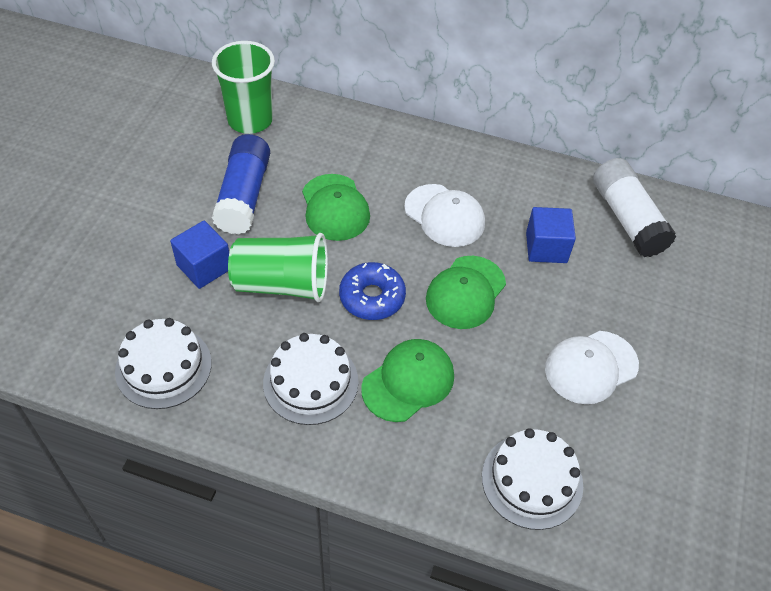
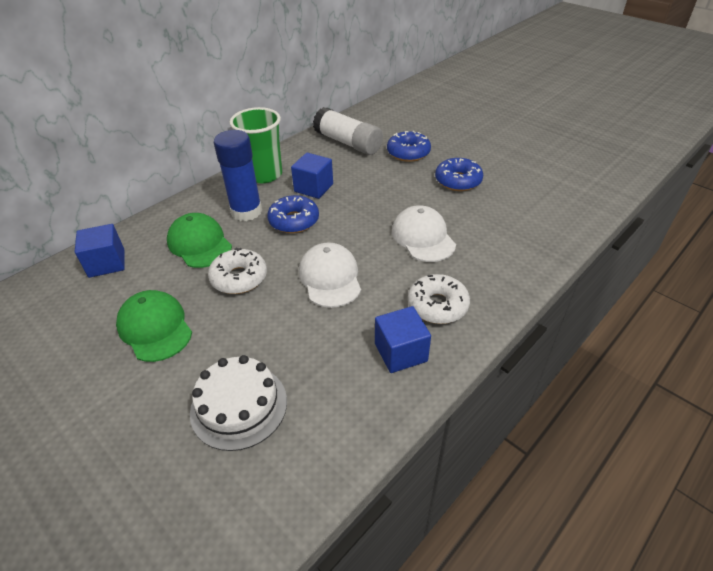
blue cube: [170,221,229,289] [526,207,576,263] = 2 -> [75,224,124,278] [291,153,333,199] [375,306,431,373] = 3
blue donut: [339,262,406,320] = 1 -> [267,195,319,233] [387,131,431,162] [435,158,483,191] = 3
green cap: [302,174,370,241] [361,339,454,422] [426,256,506,329] = 3 -> [116,290,192,362] [167,213,232,268] = 2
green cup: [212,41,275,134] [228,233,328,302] = 2 -> [230,107,282,183] = 1
white cake: [115,318,212,409] [263,333,358,425] [482,428,583,530] = 3 -> [190,355,287,451] = 1
white donut: none = 0 -> [208,248,267,294] [408,274,470,324] = 2

